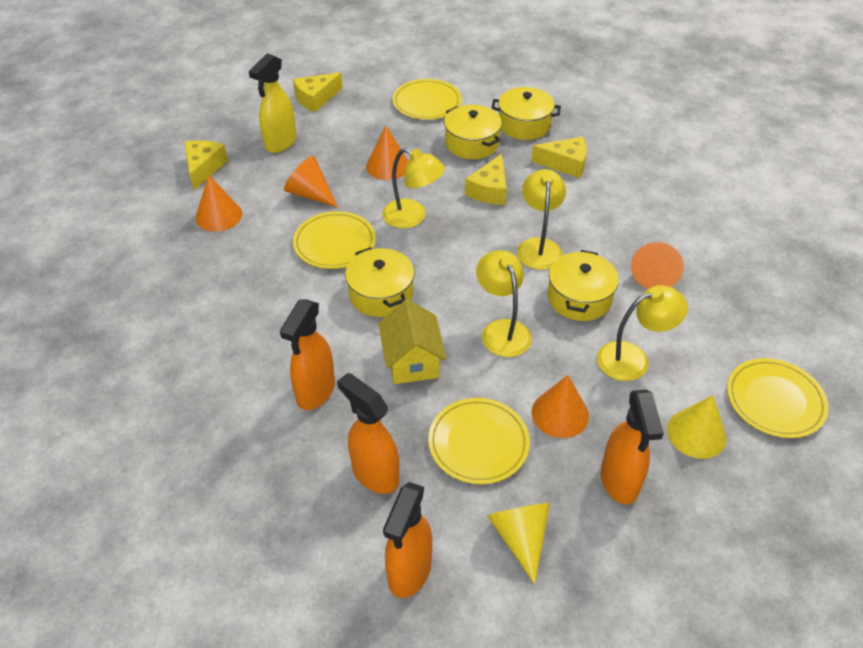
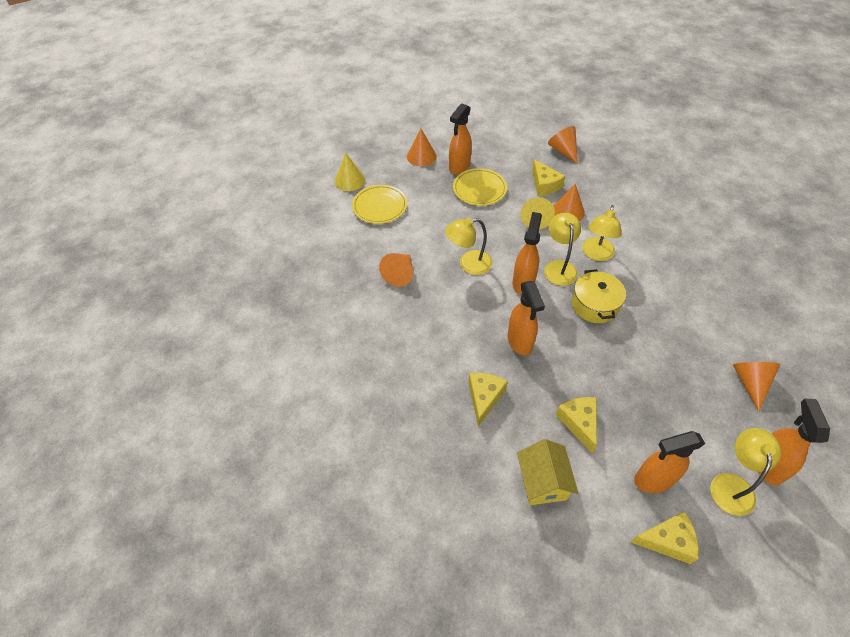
orange spray bottle: [280,299,335,410] [337,373,399,494] [383,482,432,598] [601,390,664,504] = 4 -> [449,103,472,175] [508,281,545,355] [512,212,542,295] [634,431,705,493] [758,399,830,486] = 5
yellow plate: [293,211,376,269] [393,79,462,120] [428,398,530,484] [727,358,828,438] = 4 -> [352,185,407,224] [453,168,507,206] = 2
yellow pot: [345,247,414,317] [444,105,502,159] [491,87,561,140] [548,250,619,321] = 4 -> [572,269,626,323] = 1
yellow spray bottle: [249,53,297,153] = 1 -> none = 0

